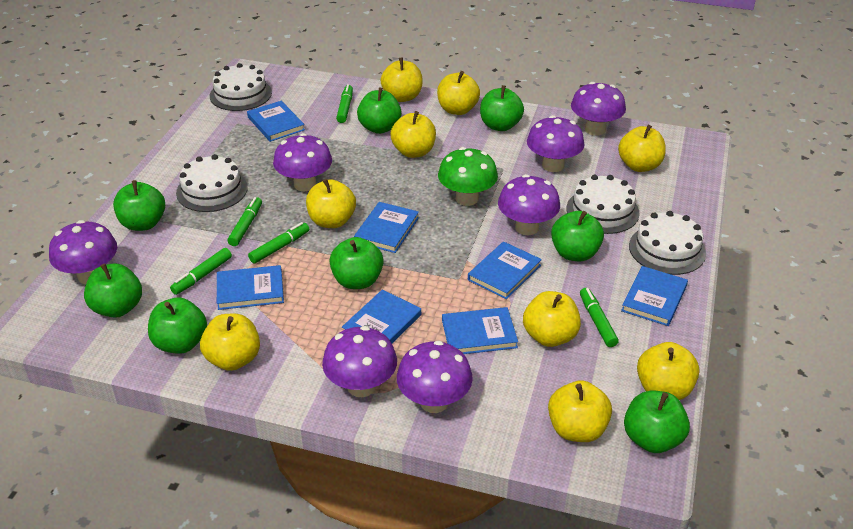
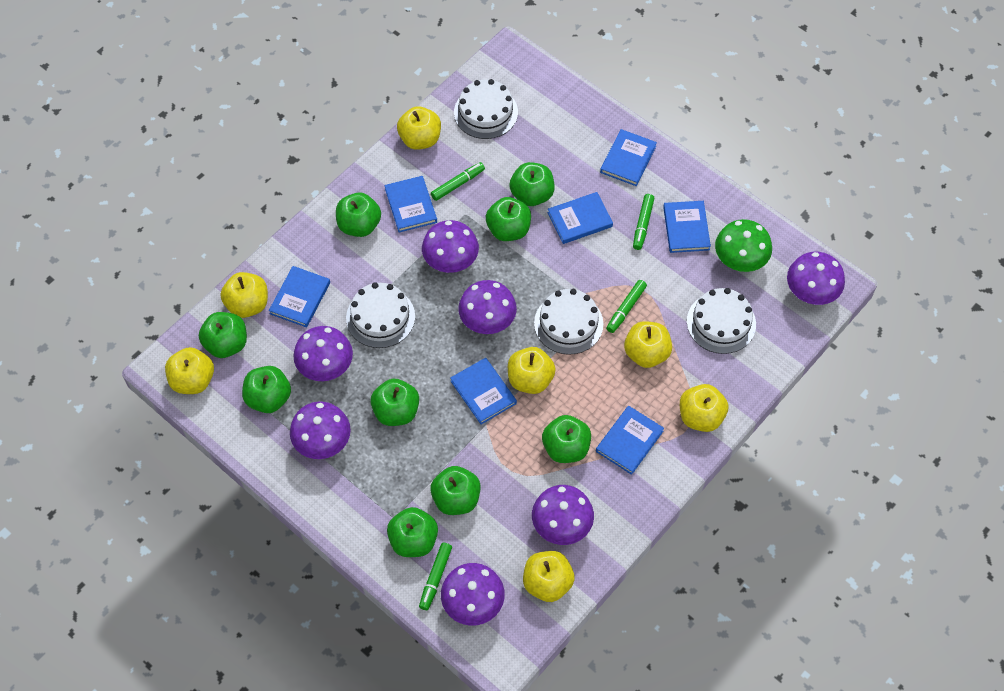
green apple: [84,263,142,318] [113,180,165,231] [148,297,207,354] [329,237,384,289] [357,87,402,134] [480,85,524,131] [551,211,604,261] [624,391,690,453] = 8 -> [199,312,247,358] [242,366,291,413] [336,193,381,237] [370,379,419,426] [387,507,438,557] [430,466,481,515] [486,197,531,241] [509,162,555,206] [542,415,591,463] = 9
green marker: [170,248,232,295] [227,197,262,246] [248,222,309,263] [336,84,353,123] [580,288,619,347] = 5 -> [419,543,452,610] [431,162,485,201] [606,280,647,333] [633,194,654,250] = 4
yellow apple: [200,314,260,371] [306,179,356,228] [381,58,423,102] [390,111,436,158] [437,71,480,115] [523,291,581,347] [548,380,612,442] [618,125,666,172] [637,342,699,400] = 9 -> [165,347,214,394] [221,272,268,318] [397,106,441,150] [508,347,556,394] [523,551,575,602] [624,321,672,368] [680,384,729,432] = 7

